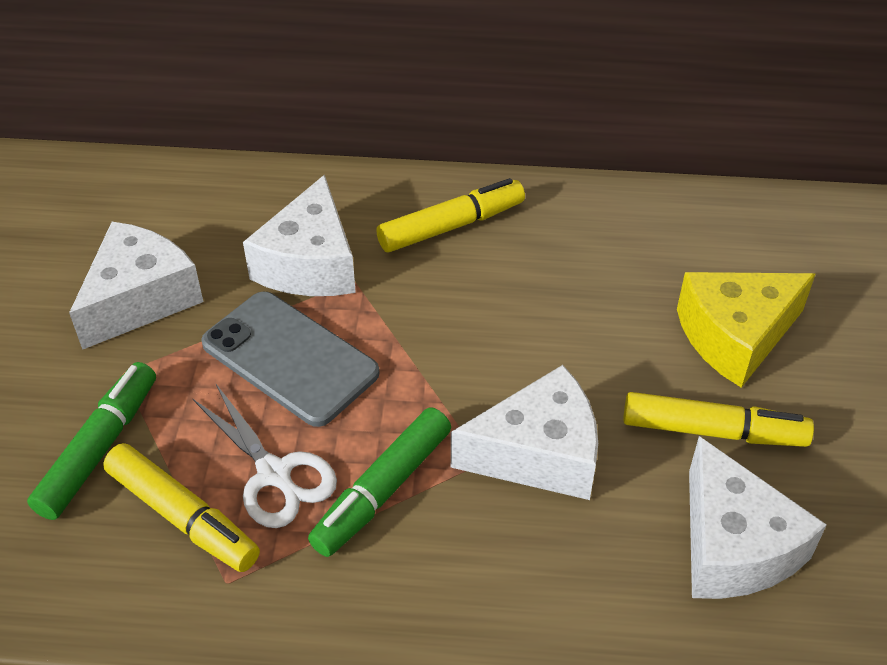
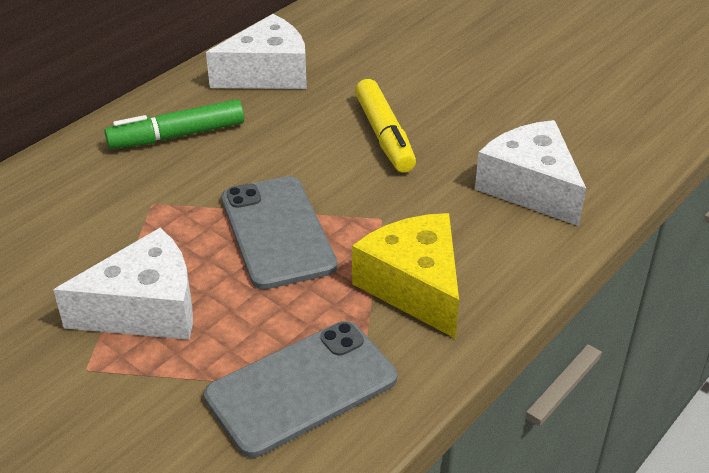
green marker: [27,362,156,520] [308,407,451,557] = 2 -> [104,99,244,149] = 1
grey phone: [201,292,379,427] = 1 -> [204,321,397,458] [222,176,337,290] = 2
white cheese: [69,222,203,350] [243,175,356,296] [451,365,598,500] [689,436,827,599] = 4 -> [53,228,193,340] [206,14,307,89] [475,120,586,226] = 3
white scissors: [192,384,337,528] = 1 -> none = 0
yellow marker: [103,443,260,572] [376,178,525,252] [623,392,814,447] = 3 -> [355,79,416,173] = 1

